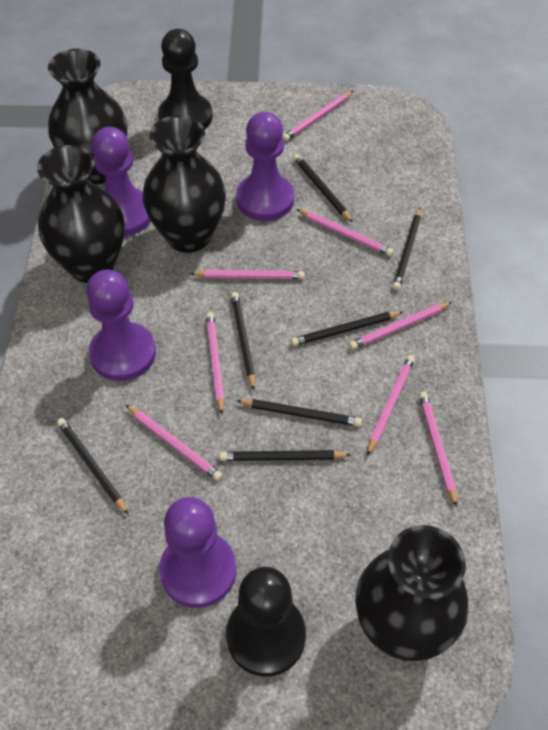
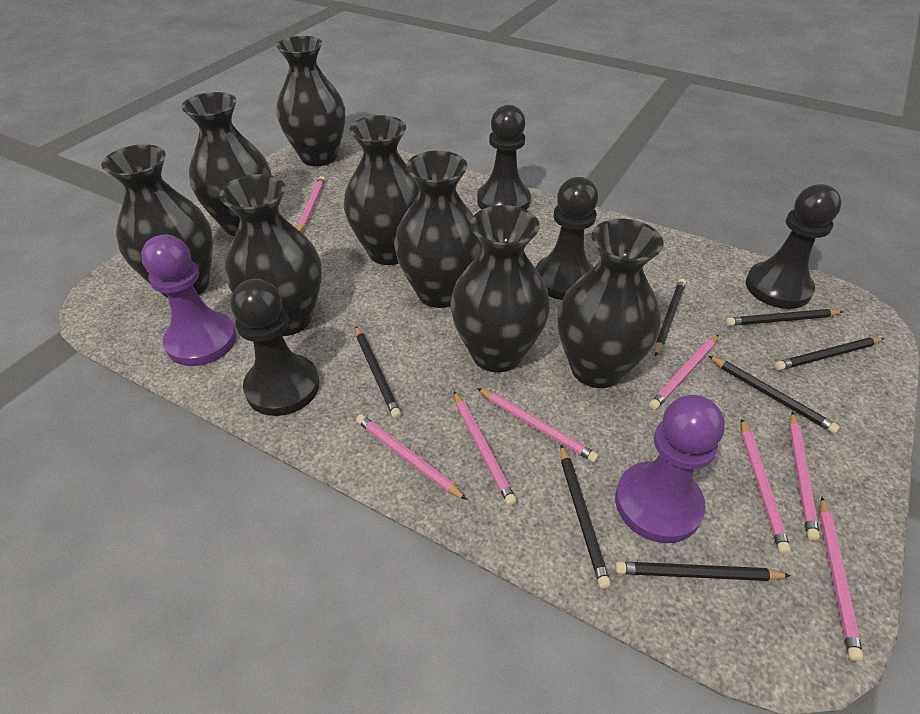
black pawn: [158,29,212,129] [226,567,306,676] = 2 -> [231,279,319,416] [477,105,531,210] [535,177,598,300] [746,184,842,309] = 4
black vase: [37,145,125,283] [48,49,127,184] [142,115,226,253] [356,525,469,661] = 4 -> [101,144,213,298] [181,92,271,236] [219,174,322,336] [276,36,345,166] [344,115,419,265] [394,151,483,308] [450,205,550,372] [557,219,664,388] = 8
purple pawn: [86,270,156,381] [92,127,151,236] [159,497,236,608] [236,112,294,221] = 4 -> [141,235,237,366] [615,395,725,543] = 2

